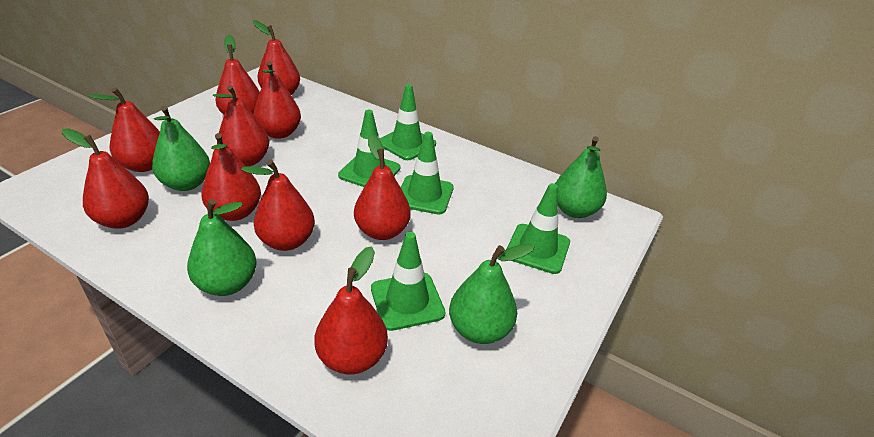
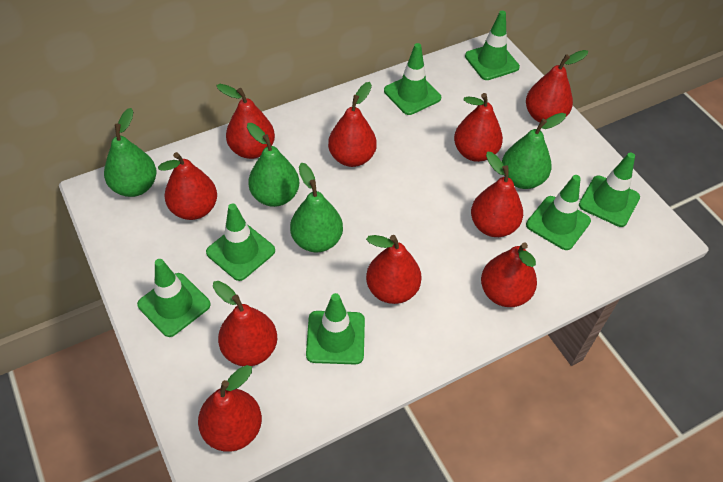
green traffic cone: [338,110,400,187] [371,232,446,331] [380,84,436,160] [401,132,454,215] [507,183,570,274] = 5 -> [137,259,211,337] [206,203,275,281] [306,293,365,364] [384,43,441,115] [465,11,520,80] [526,175,591,250] [579,152,640,227] = 7

